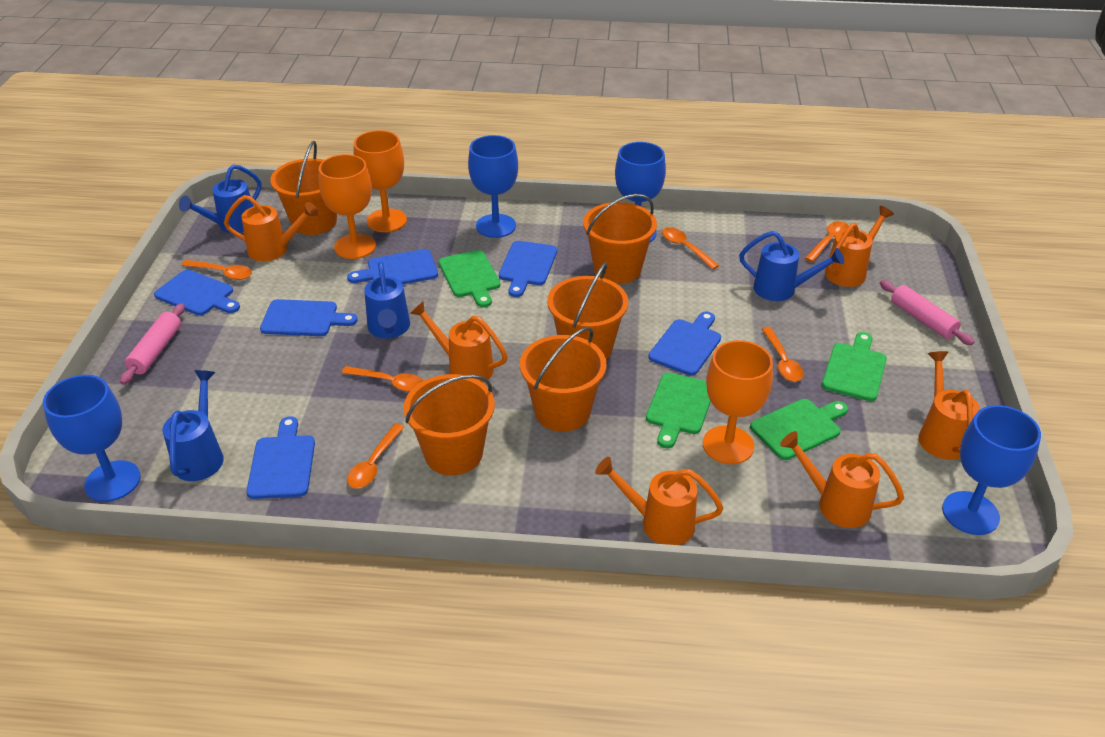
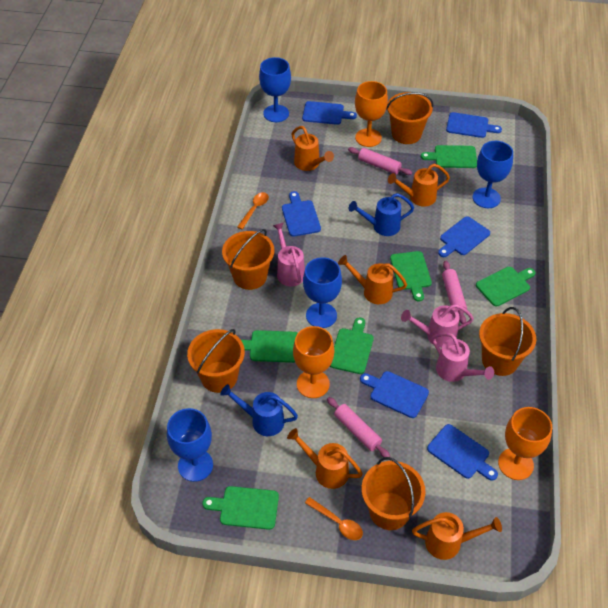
blue watering can: [163,370,224,481] [179,164,262,233] [364,261,410,338] [739,231,844,301] = 4 -> [220,384,298,436] [349,193,414,236] = 2
green cutting board: [439,250,500,307] [646,372,711,448] [750,399,848,460] [822,332,887,401] = 4 -> [202,486,279,530] [241,330,298,363] [330,318,374,374] [390,251,432,302] [421,145,477,168] [476,267,536,306] = 6
orange spoon: [182,260,252,280] [342,366,423,392] [347,423,404,488] [662,227,720,269] [762,327,804,382] [805,221,849,262] = 6 -> [237,192,269,229] [305,497,363,540] = 2
orange watering can: [224,195,318,262] [410,301,508,383] [595,457,723,545] [780,431,904,528] [825,206,894,287] [918,351,980,460] = 6 -> [287,428,363,489] [291,126,334,171] [338,255,407,304] [388,164,450,207] [412,512,502,560] = 5
pink rolling pin: [120,304,185,385] [880,280,974,345] = 2 -> [327,397,390,457] [348,147,412,175] [442,261,467,324] = 3
pink watering can: none = 0 -> [273,223,305,286] [401,304,474,348] [432,333,494,382] = 3

